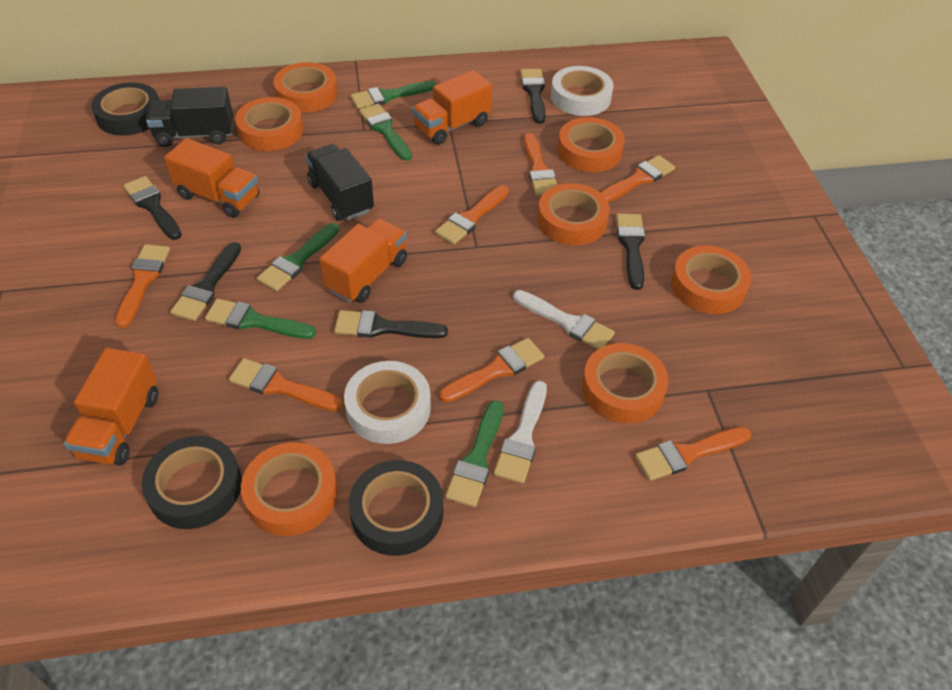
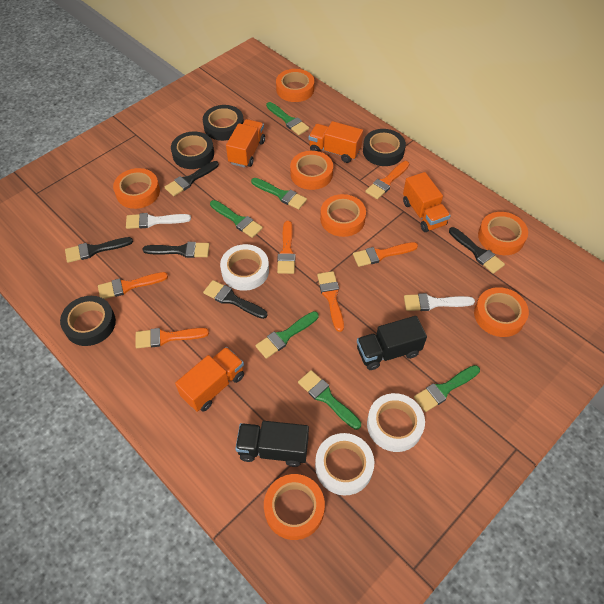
black tape: [91,82,159,135] [142,436,242,529] [349,460,443,556] = 3 -> [60,296,116,346] [171,131,214,169] [203,105,244,141] [363,129,406,166] = 4
green brush: [205,299,316,339] [257,223,339,291] [351,81,436,109] [359,104,412,161] [445,400,503,507] = 5 -> [210,200,263,238] [251,178,307,210] [255,311,318,359] [266,102,309,135] [298,370,361,430] [414,365,480,412] = 6
orange brush: [115,244,170,328] [229,358,343,411] [435,185,509,245] [439,338,544,403] [524,133,557,196] [600,155,675,202] [635,427,751,481] = 7 -> [98,272,168,299] [135,328,209,348] [277,221,295,274] [317,271,344,332] [353,242,418,267] [365,161,409,199] = 6
white tape: [344,361,431,444] [551,66,613,116] = 2 -> [220,244,269,291] [315,433,374,496] [367,393,425,452] = 3

